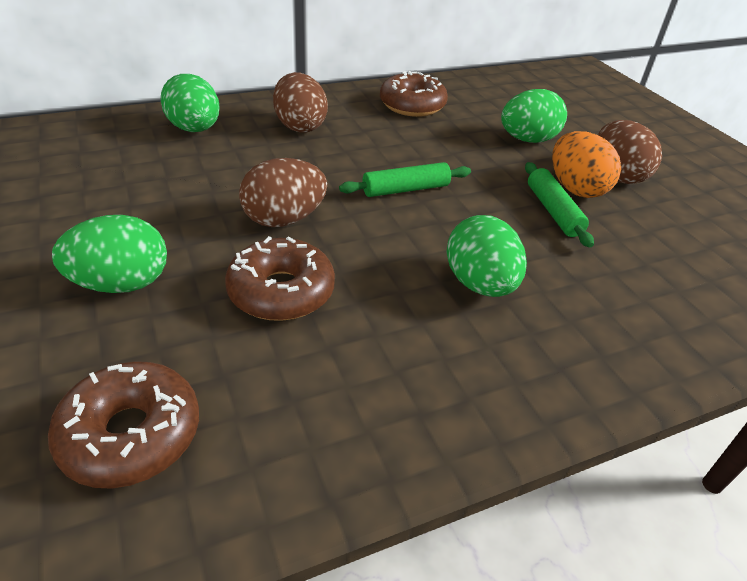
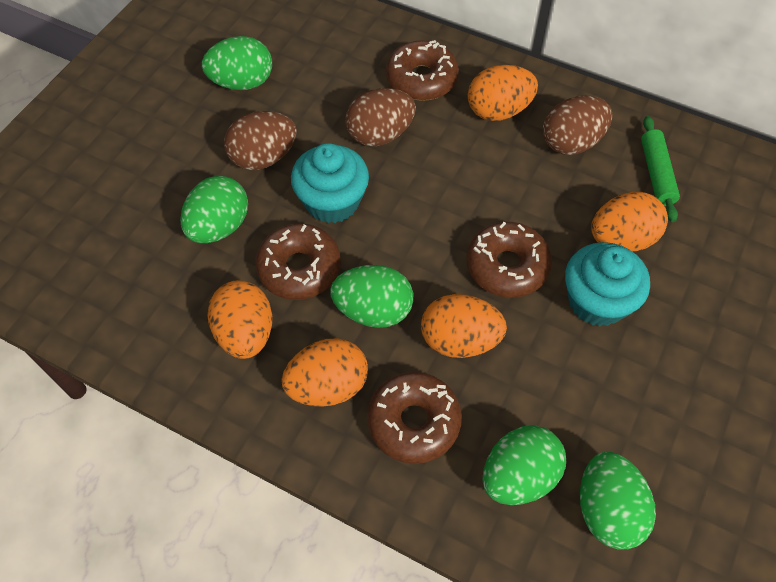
brown donut: [48,361,199,489] [225,236,335,321] [380,71,448,117] = 3 -> [255,223,341,300] [367,372,462,464] [386,40,459,101] [466,222,552,298] = 4
green egg: [52,215,167,293] [161,74,220,132] [446,215,527,297] [501,89,567,143] = 4 -> [180,176,248,243] [202,36,272,90] [330,265,413,328] [483,425,566,505] [580,452,656,550] = 5
green rolling pin: [339,162,471,197] [525,162,594,247] = 2 -> [641,116,680,222] = 1
orange egg: [552,131,621,198] = 1 -> [207,280,272,359] [281,338,368,407] [421,294,507,358] [468,65,538,121] [591,192,668,251] = 5
turquoise cupcake: none = 0 -> [291,143,369,223] [565,242,650,326] = 2

